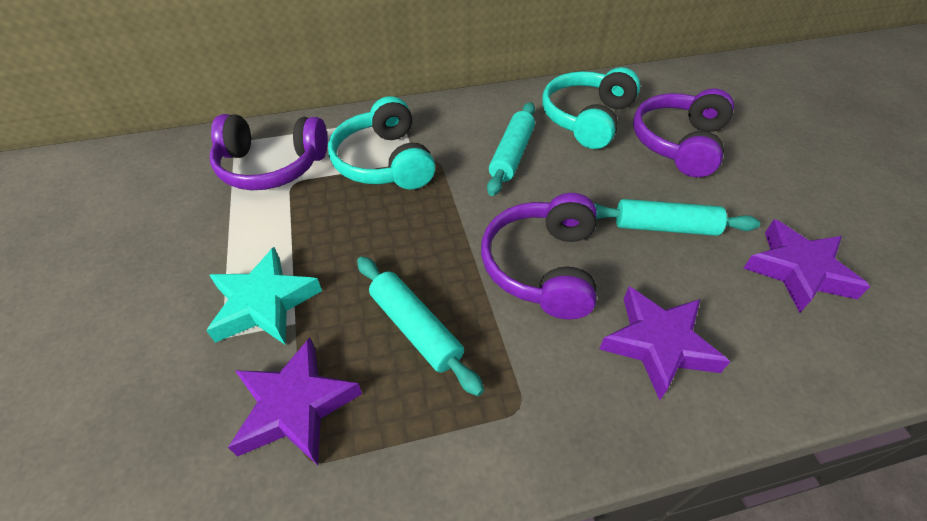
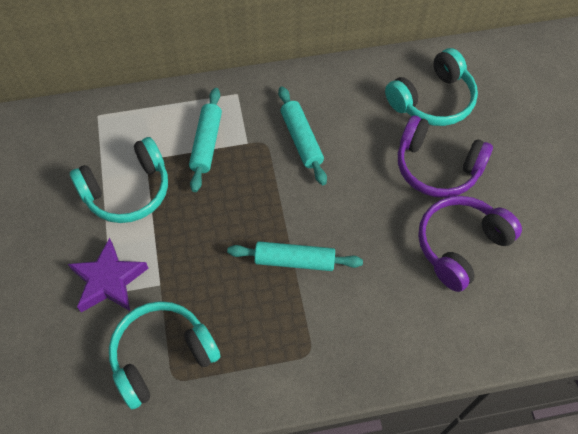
purple headphones: [210,114,328,190] [481,193,597,319] [633,88,734,177] = 3 -> [398,115,493,198] [418,196,522,292] = 2
purple star: [228,337,362,465] [599,287,730,400] [743,219,870,313] = 3 -> [68,238,149,312] = 1
turquoise headphones: [328,96,435,190] [542,67,640,149] = 2 -> [70,137,168,223] [109,301,220,409] [385,48,478,126] = 3
turquoise star: [206,247,322,345] = 1 -> none = 0

